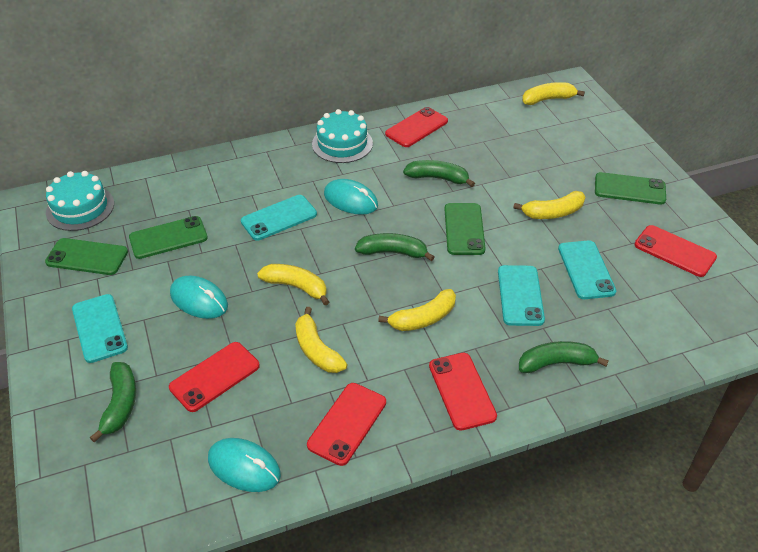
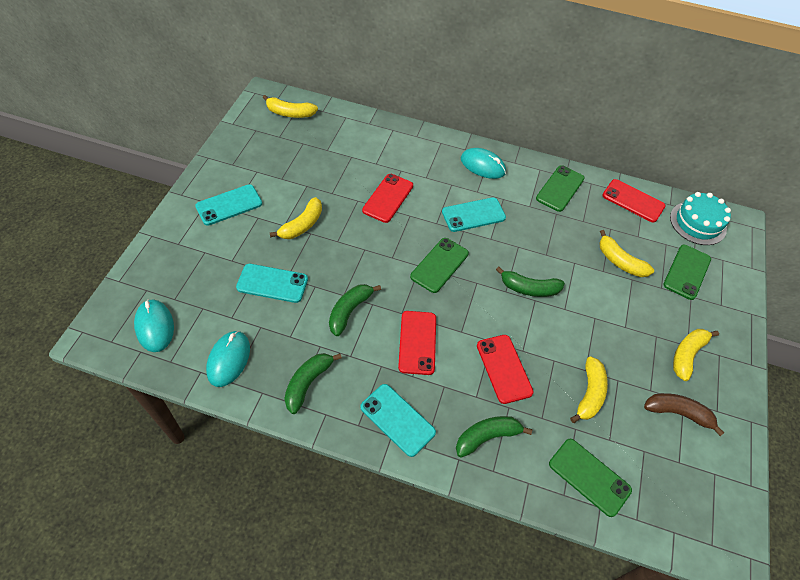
brown banana: none = 0 -> [644,393,724,436] = 1
red phone: [169,342,260,412] [307,383,386,466] [385,107,448,147] [429,353,497,431] [634,225,717,277] = 5 -> [362,174,413,223] [398,311,436,375] [477,335,534,404] [603,179,666,222] = 4
turquoise cake: [46,171,114,231] [312,109,373,163] = 2 -> [670,192,731,245] = 1

